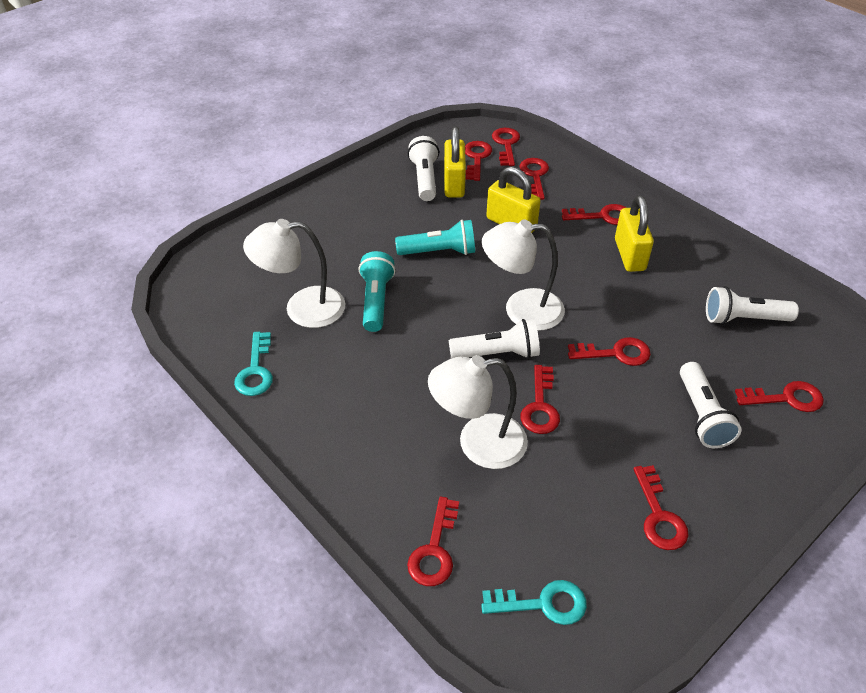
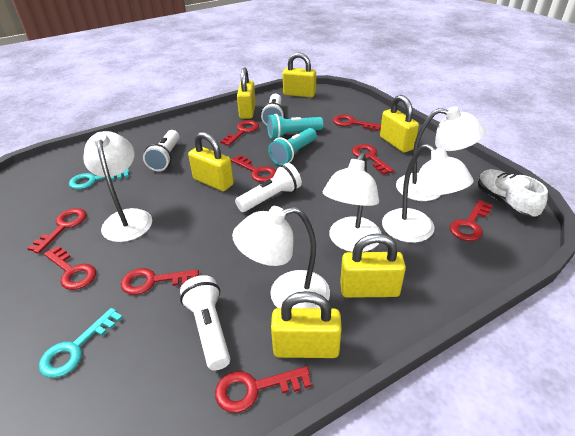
white lamp: [243,219,345,328] [428,355,528,469] [482,219,565,331] = 3 -> [83,131,152,242] [232,206,330,308] [323,153,382,252] [382,144,474,243] [396,107,486,201] = 5
white shoe: none = 0 -> [478,169,548,219] = 1
yellow padlock: [444,127,466,197] [486,167,541,233] [615,195,654,272] = 3 -> [188,132,234,191] [237,67,256,119] [271,291,342,358] [282,52,316,97] [340,233,406,298] [380,95,419,153] = 6

